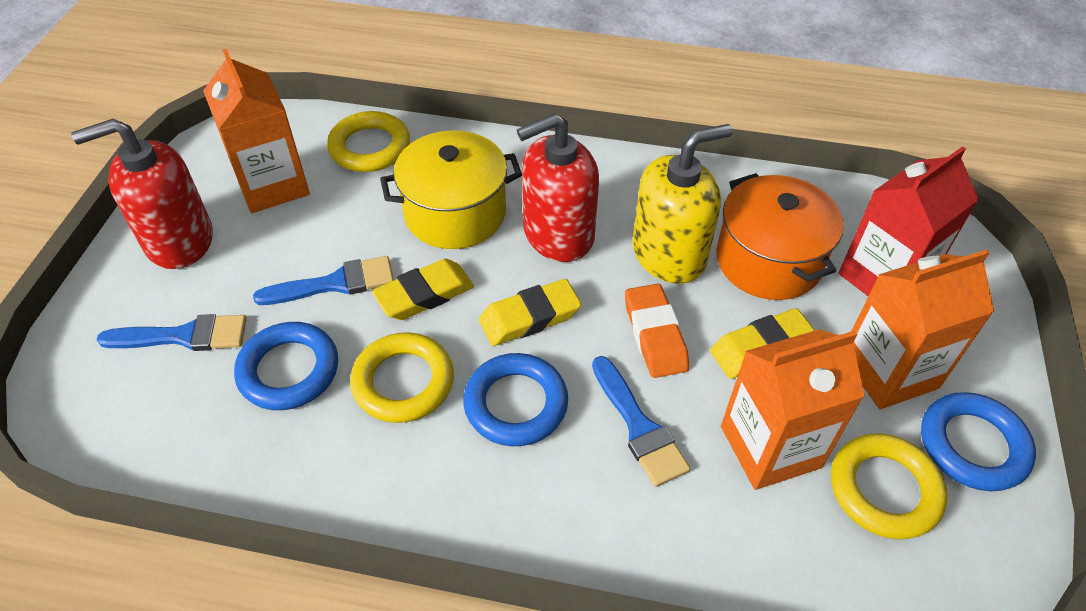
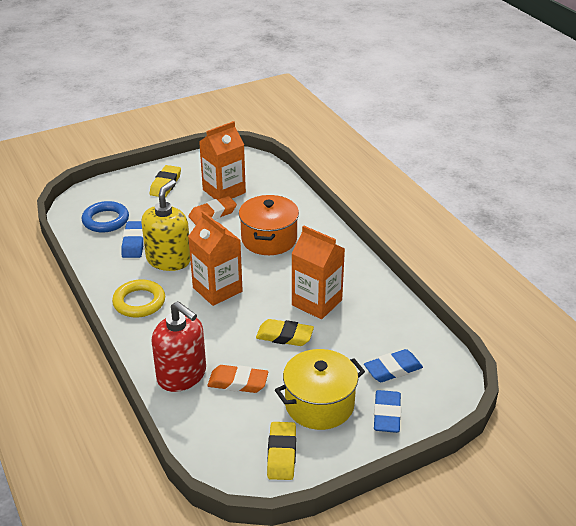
blue brush: [96,314,247,351] [253,256,394,305] [592,356,690,487] = 3 -> none = 0
blue eraser: none = 0 -> [121,221,144,258] [364,349,423,382] [374,390,401,433] = 3
blue ring: [234,322,338,410] [463,353,568,446] [921,392,1036,491] = 3 -> [82,201,129,232] = 1
orange eraser: [625,284,689,378] = 1 -> [188,196,237,225] [207,365,268,393] = 2
red carton: [839,146,979,296] = 1 -> none = 0
red soap dispenser: [71,119,213,269] [517,113,599,262] = 2 -> [151,301,206,392] = 1
yellow ring: [327,111,410,172] [350,333,454,423] [831,434,948,539] = 3 -> [112,279,165,318] = 1

